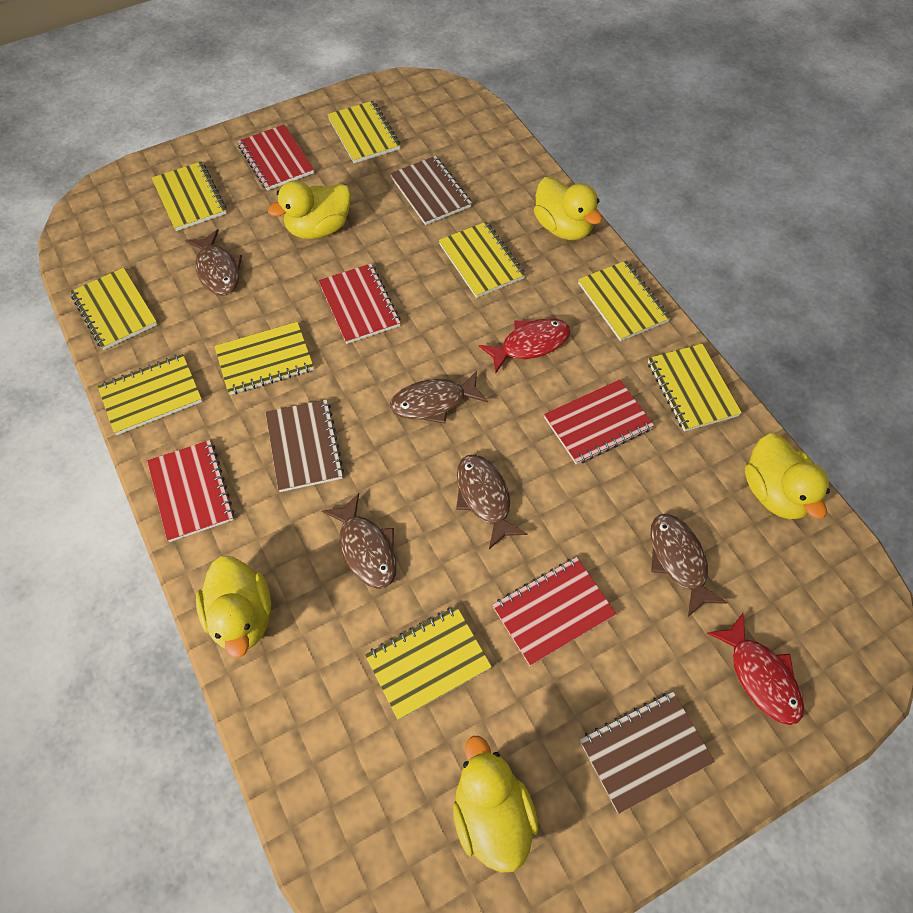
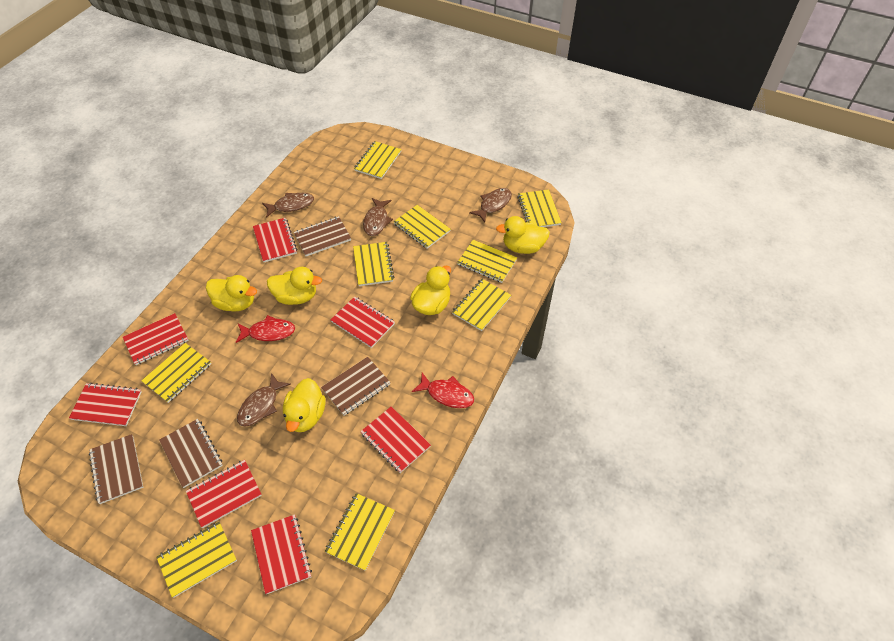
brown fish: [185,229,242,296] [322,493,397,589] [390,371,488,424] [456,454,528,549] [650,514,728,617] = 5 -> [237,373,291,427] [262,193,314,218] [363,198,393,236] [469,188,512,222] = 4
brown notebook: [265,399,344,492] [390,156,472,225] [580,692,715,814] = 3 -> [89,434,143,504] [159,419,223,488] [294,216,351,256] [321,357,391,415] = 4
red notebook: [147,440,234,542] [238,125,314,191] [318,264,401,344] [492,557,616,666] [544,379,654,465] = 5 -> [69,383,142,426] [123,313,189,365] [186,460,262,528] [251,514,312,594] [253,218,297,262] [331,296,395,348] [360,406,431,473] = 7

